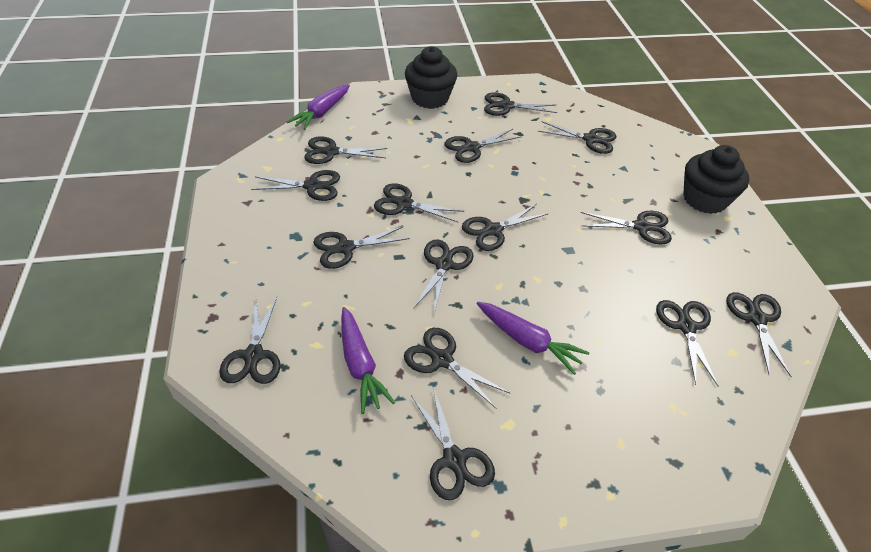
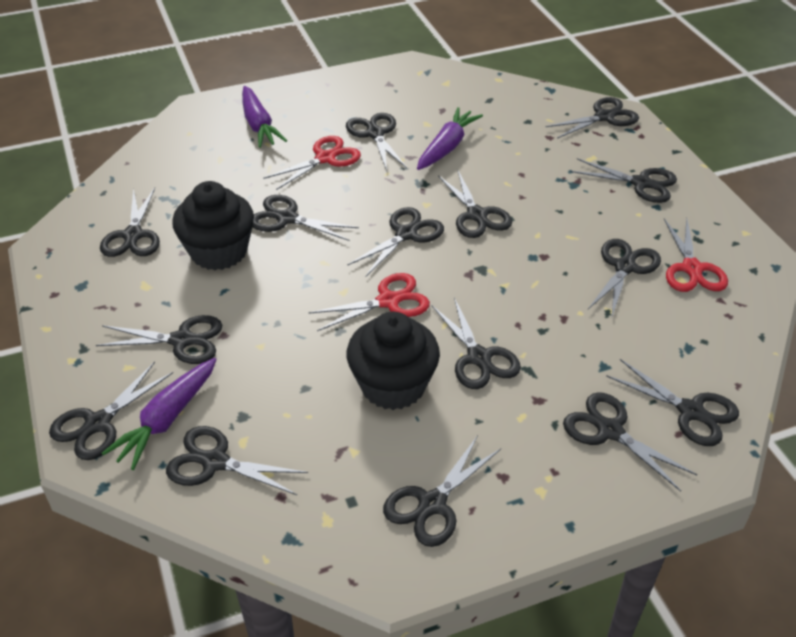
red scissors: none = 0 -> [264,136,361,190] [308,273,430,331] [664,218,728,292] = 3

